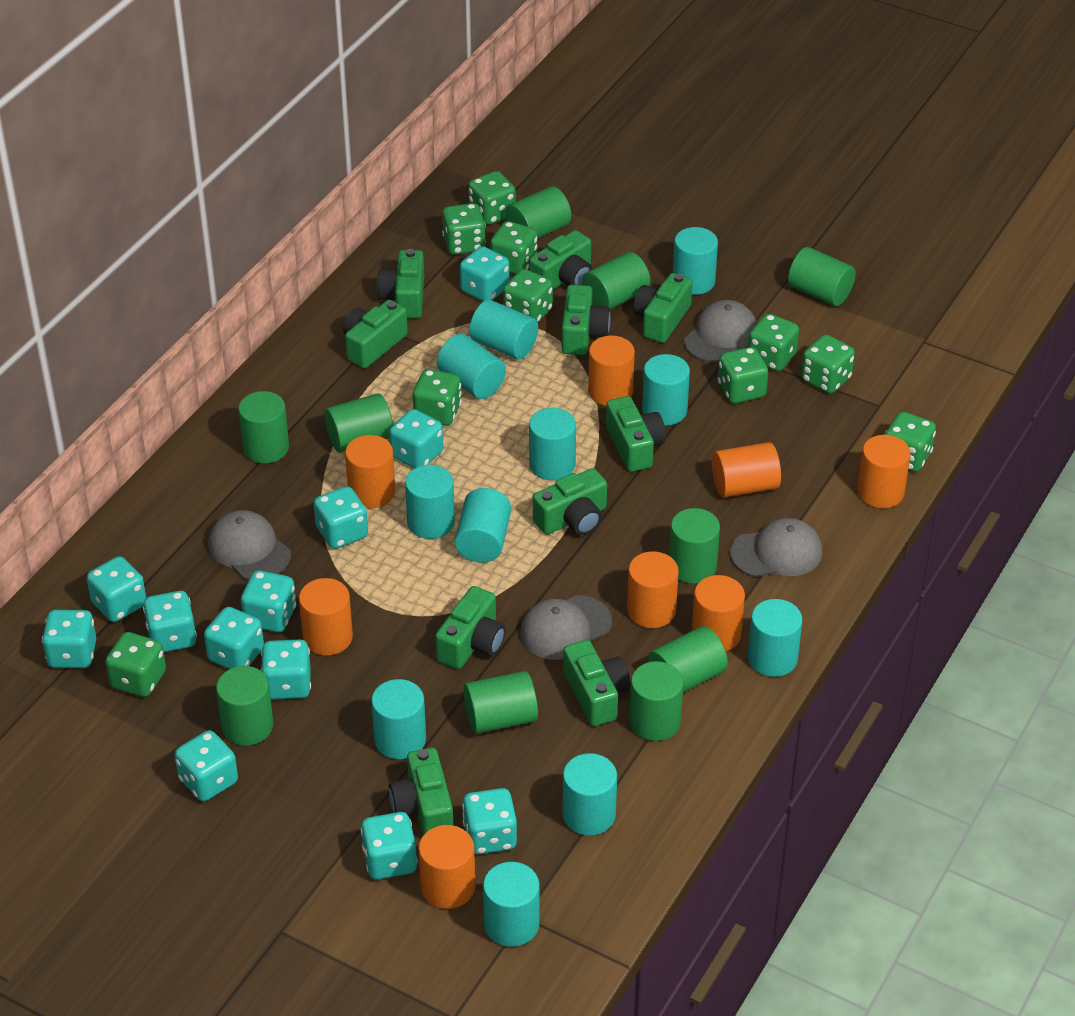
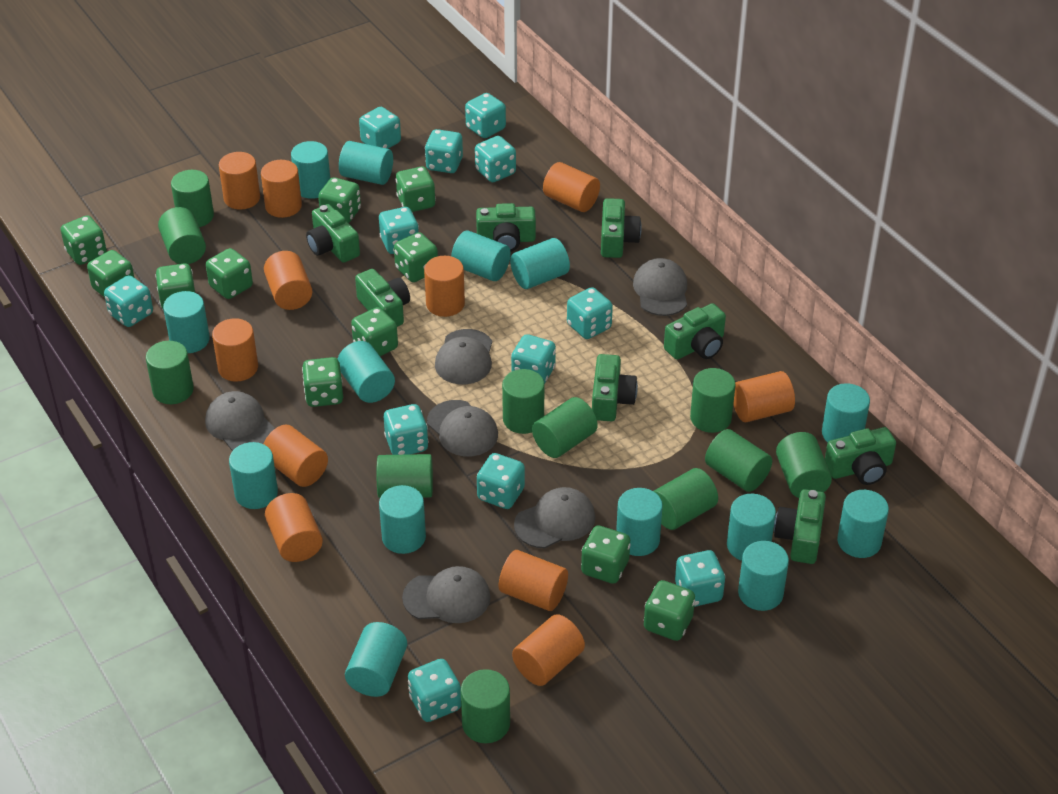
green camera: [343,300,408,368] [377,249,424,318] [389,748,453,836] [435,586,506,669] [529,230,592,289] [533,468,607,535] [562,285,611,355] [563,640,631,726] [606,396,666,472] [633,273,693,343] = 10 -> [306,204,360,263] [355,269,410,327] [476,203,536,252] [592,354,638,421] [601,198,642,258] [664,303,726,360] [774,489,826,564] [825,427,896,485] = 8
green cylinder: [216,666,273,746] [238,391,289,463] [325,393,393,452] [464,671,538,734] [506,186,571,239] [583,252,650,309] [629,661,683,741] [648,626,728,693] [669,508,720,584] [788,247,856,306] = 10 -> [146,341,194,404] [158,207,206,264] [171,170,214,227] [376,454,433,498] [461,669,510,743] [502,369,544,434] [532,397,598,458] [654,468,718,530] [690,368,736,433] [705,429,772,492] [776,432,832,498] = 11
green dice: [105,632,166,697] [413,369,462,426] [442,203,486,255] [468,171,516,225] [490,221,537,274] [503,269,553,322] [718,347,768,403] [748,314,799,371] [801,335,855,394] [885,412,936,472] = 10 -> [61,216,107,265] [87,250,134,297] [155,263,195,309] [206,248,253,299] [302,357,343,407] [318,177,361,223] [351,307,398,356] [394,232,438,282] [396,167,436,212] [581,526,631,584] [644,580,695,641] = 11
grey cap: [208,510,291,580] [520,595,612,660] [684,300,757,362] [730,518,823,577] = 4 -> [205,391,275,451] [402,566,490,623] [427,400,498,456] [435,329,492,384] [514,487,595,548] [633,258,687,316] = 6
orange cylinder: [299,578,353,656] [345,435,395,508] [418,825,475,909] [588,336,635,406] [627,551,679,628] [692,575,745,651] [712,442,781,498] [857,435,911,508] = 8 -> [212,318,258,382] [219,152,260,210] [261,160,302,218] [264,251,312,310] [264,425,328,487] [265,493,323,562] [424,256,465,317] [499,550,568,611] [512,614,585,686] [543,162,600,212] [733,371,795,422] = 11
turquoise cylinder: [371,679,426,759] [405,465,455,539] [437,334,506,399] [454,488,511,563] [469,300,538,360] [483,862,539,947] [529,408,576,480] [562,753,617,836] [642,354,690,426] [673,227,718,295] [748,599,802,677] = 11 -> [163,291,210,353] [229,442,278,509] [291,141,330,199] [337,341,395,403] [339,141,393,185] [345,622,407,697] [379,485,426,554] [451,231,511,281] [510,238,570,289] [616,488,663,556] [727,494,776,561] [738,541,789,611] [822,383,870,442] [837,490,889,558] = 14

